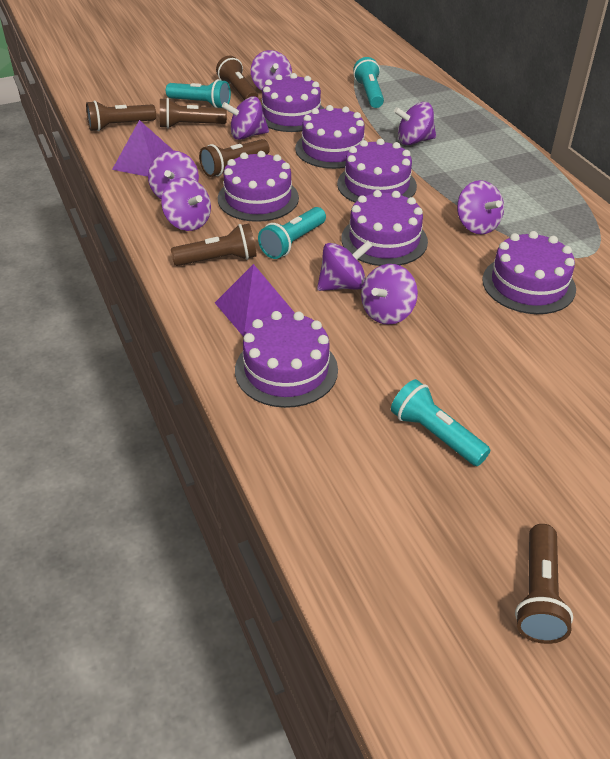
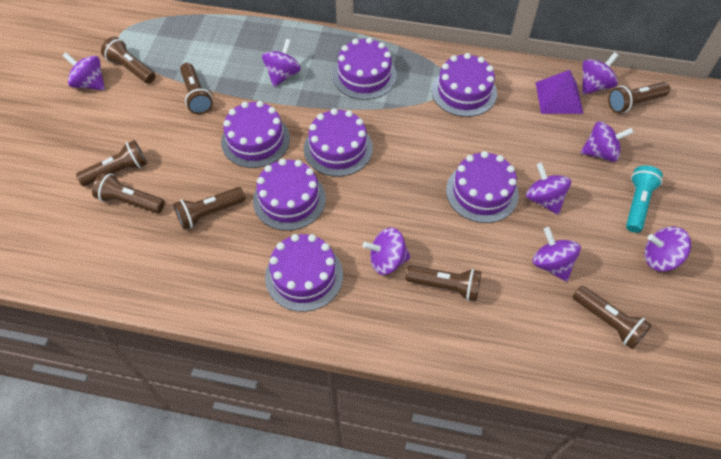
brown flashlight: [86,100,156,131] [160,98,227,129] [171,224,257,266] [199,139,270,177] [216,56,258,100] [515,524,573,644] = 6 -> [76,140,147,186] [92,172,165,213] [101,37,155,84] [173,187,245,230] [180,63,213,114] [406,265,481,301] [573,286,652,349] [608,82,670,113] = 8
purple pyramid: [112,120,174,177] [215,264,295,337] = 2 -> [535,70,584,114] = 1
turquoise flashlight: [166,79,231,108] [258,207,326,259] [353,57,384,108] [391,379,491,466] = 4 -> [626,165,663,233] = 1

